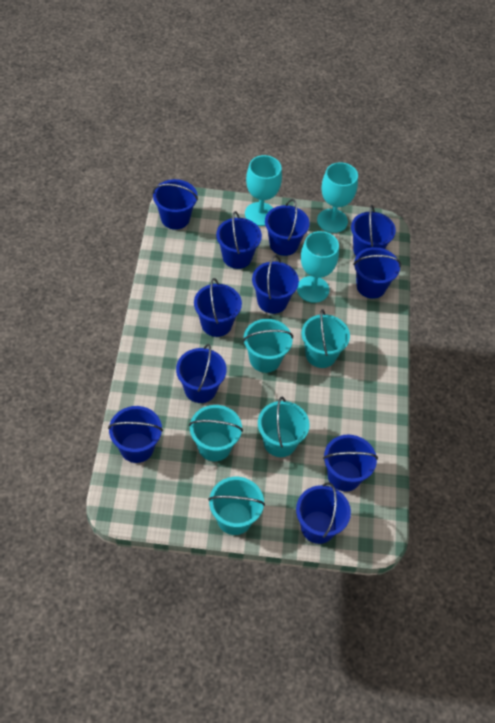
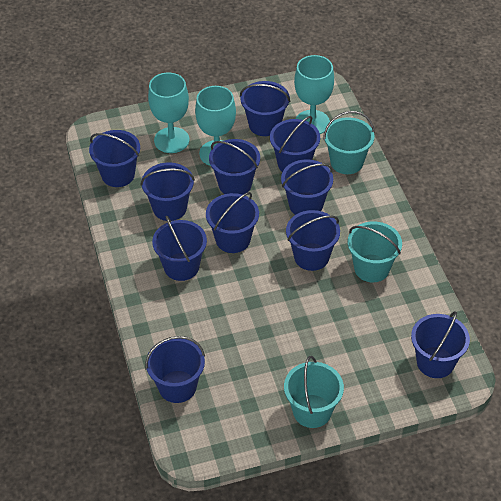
turquoise bucket: [189,405,243,461] [208,477,265,535] [243,319,293,373] [258,397,310,457] [301,309,350,368] = 5 -> [284,356,344,428] [323,111,375,174] [348,221,402,282] = 3

